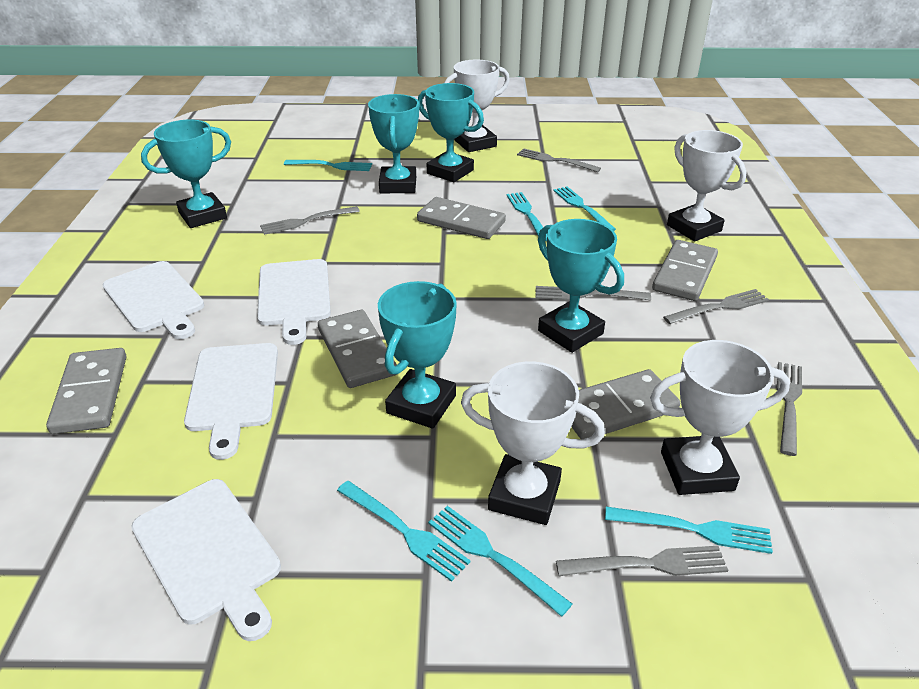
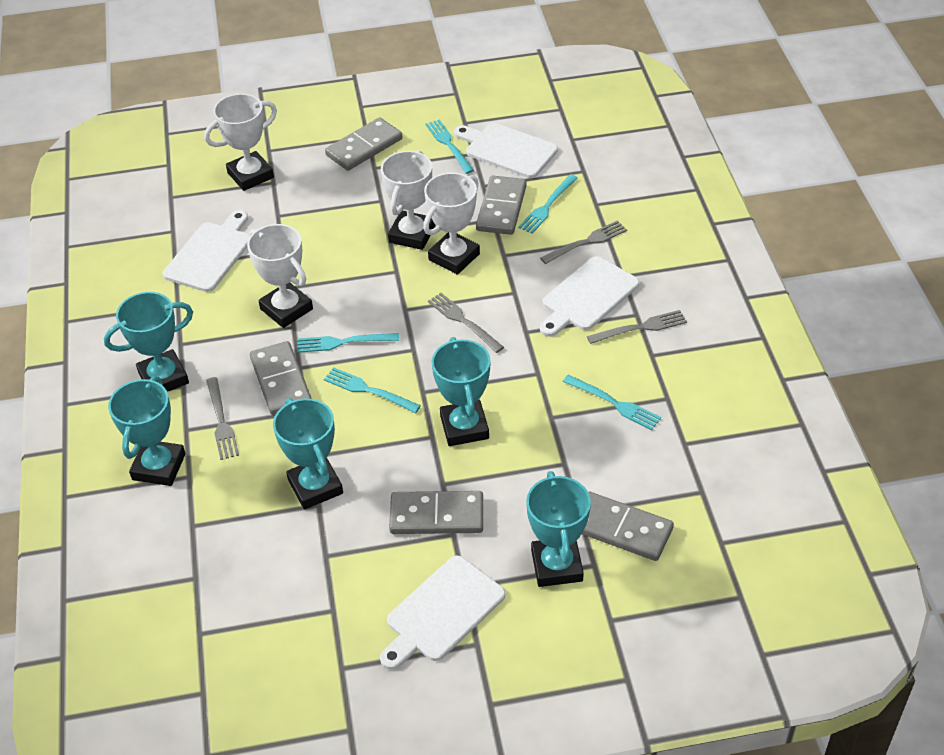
grey fork: [260,206,360,235] [517,148,601,172] [536,286,651,301] [556,546,728,576] [663,289,769,324] [777,362,802,456] = 6 -> [206,377,239,460] [428,293,504,353] [540,220,627,264] [587,310,687,344] = 4
turquoise fork: [284,160,372,171] [337,481,471,582] [428,506,572,617] [506,192,547,241] [553,186,616,231] [605,507,773,554] = 6 -> [297,333,399,353] [324,367,421,413] [426,119,474,174] [518,174,578,234] [563,375,661,430] = 5

